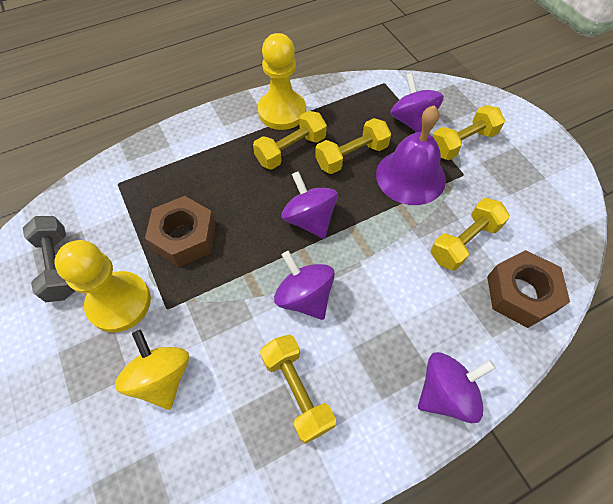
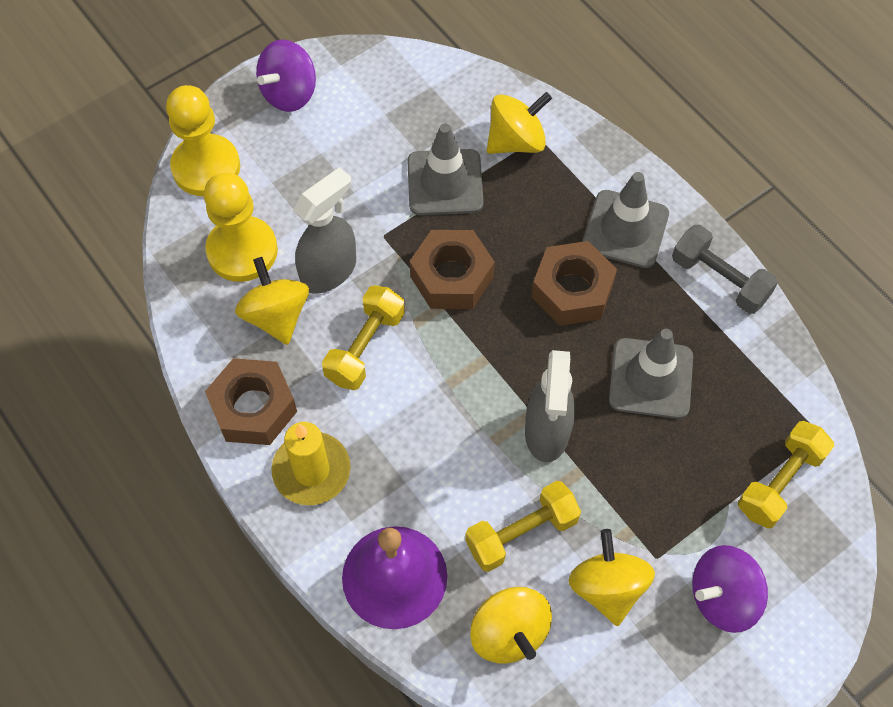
brown nut: [145,196,216,267] [487,250,570,328] = 2 -> [205,358,297,445] [410,230,495,309] [532,241,617,326] = 3
grey spray bottle: none = 0 -> [293,167,356,294] [525,350,575,462] = 2
grey traffic cone: none = 0 -> [407,123,484,215] [582,172,669,268] [609,329,693,419] = 3
purple spinning top: [274,251,335,320] [281,171,338,239] [390,73,444,132] [418,352,496,424] = 4 -> [256,40,316,112] [692,545,768,633] = 2
yellow candle: none = 0 -> [271,422,351,505] = 1
yellow dumbbell: [253,111,327,170] [260,335,336,444] [315,118,391,174] [431,198,510,271] [433,105,505,160] = 5 -> [322,285,405,390] [465,481,581,572] [738,421,834,528] = 3
yellow spinning top: [115,330,189,410] = 1 -> [235,257,309,345] [470,587,552,664] [487,92,552,154] [568,529,655,626] = 4

